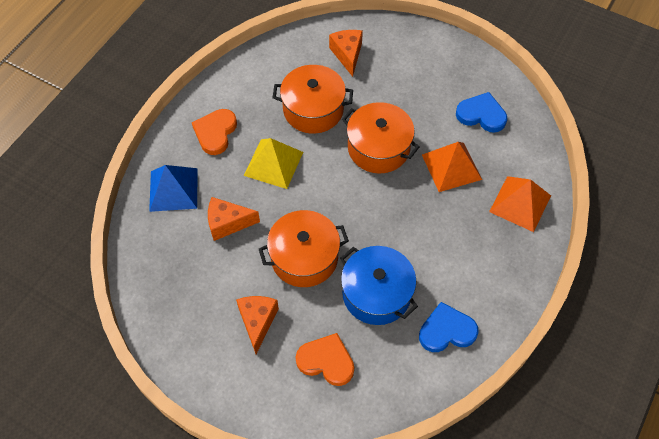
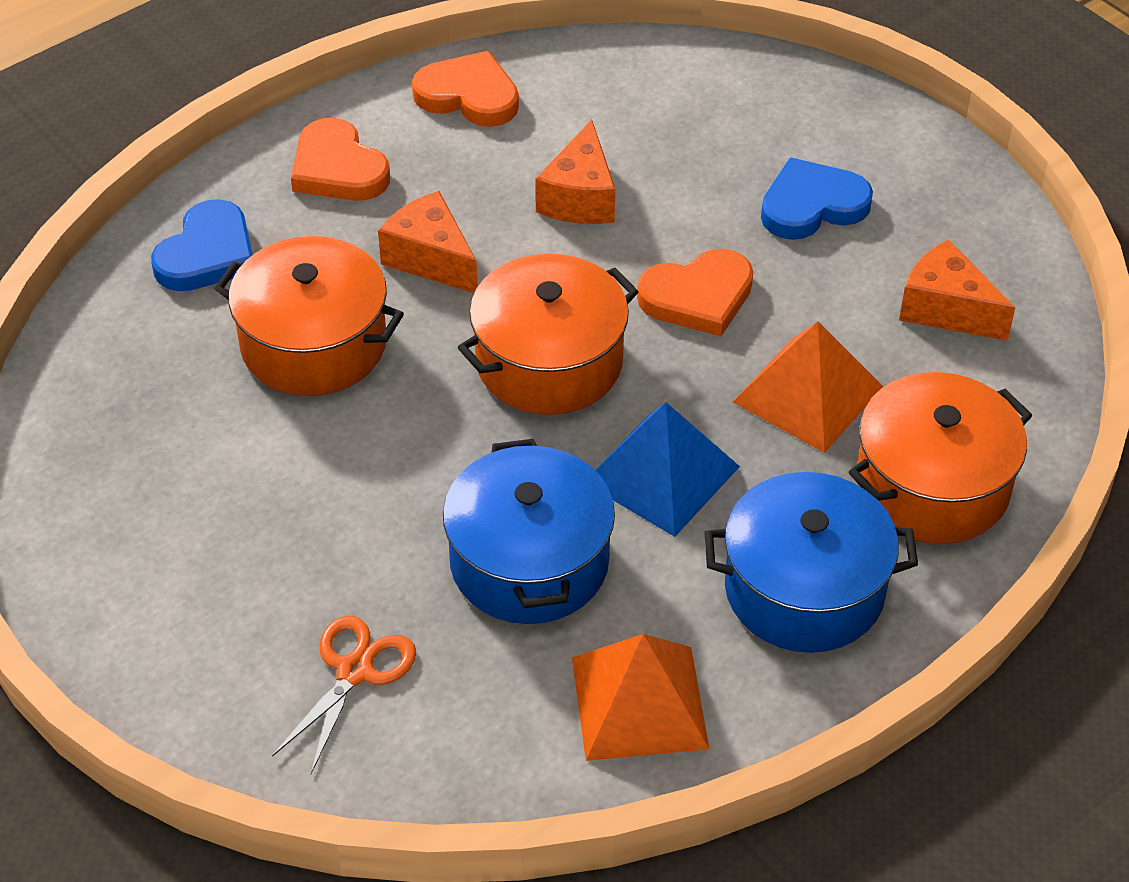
blue pot: [340,246,418,325] = 1 -> [443,439,615,624] [704,472,918,653] = 2
orange heart: [192,109,237,155] [295,333,354,386] = 2 -> [291,118,390,201] [412,51,519,127] [637,249,753,336] = 3
orange scissors: none = 0 -> [272,616,416,774] = 1
yellow pyramid: [244,138,303,189] = 1 -> none = 0

